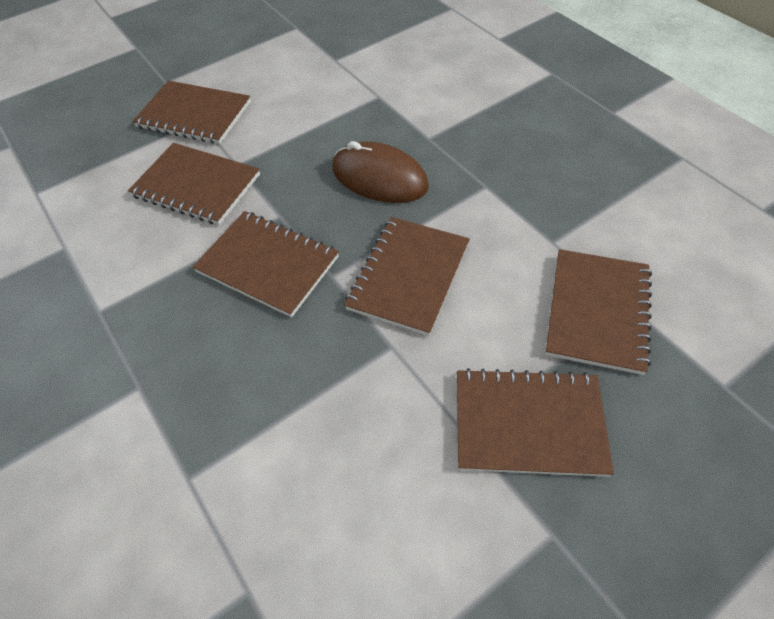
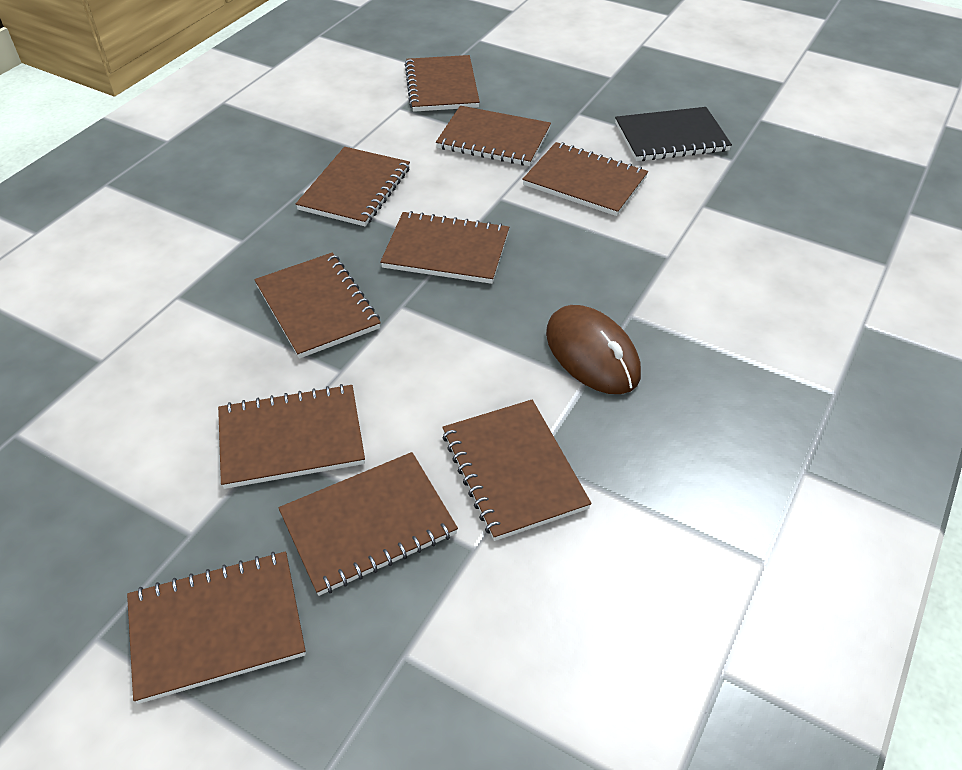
black notebook: none = 0 -> [615,107,732,161] = 1
brown notebook: [128,143,260,225] [132,81,251,144] [193,211,339,317] [344,217,470,336] [457,368,614,477] [545,249,652,375] = 6 -> [127,551,306,704] [218,384,365,489] [254,253,381,359] [278,452,458,596] [296,147,410,226] [380,211,509,284] [405,55,480,112] [436,106,551,166] [442,400,592,541] [522,142,648,216] = 10

